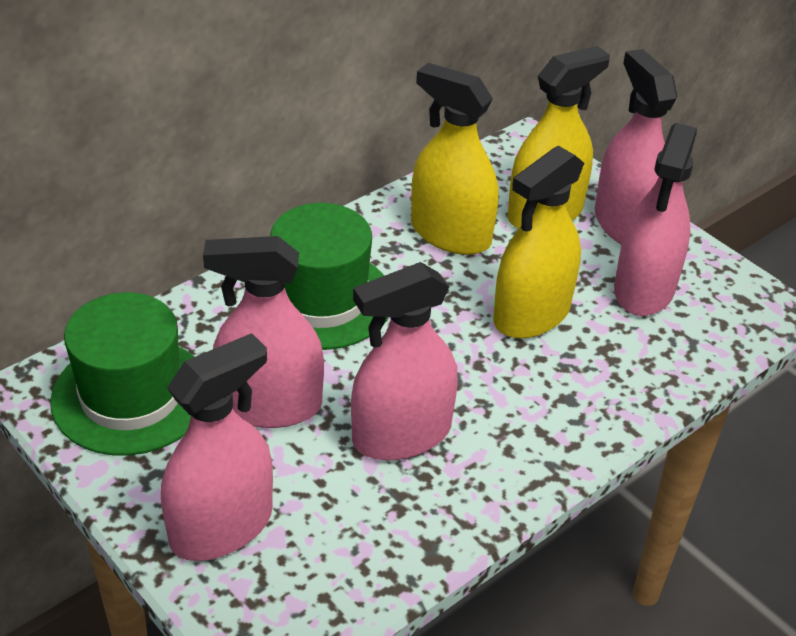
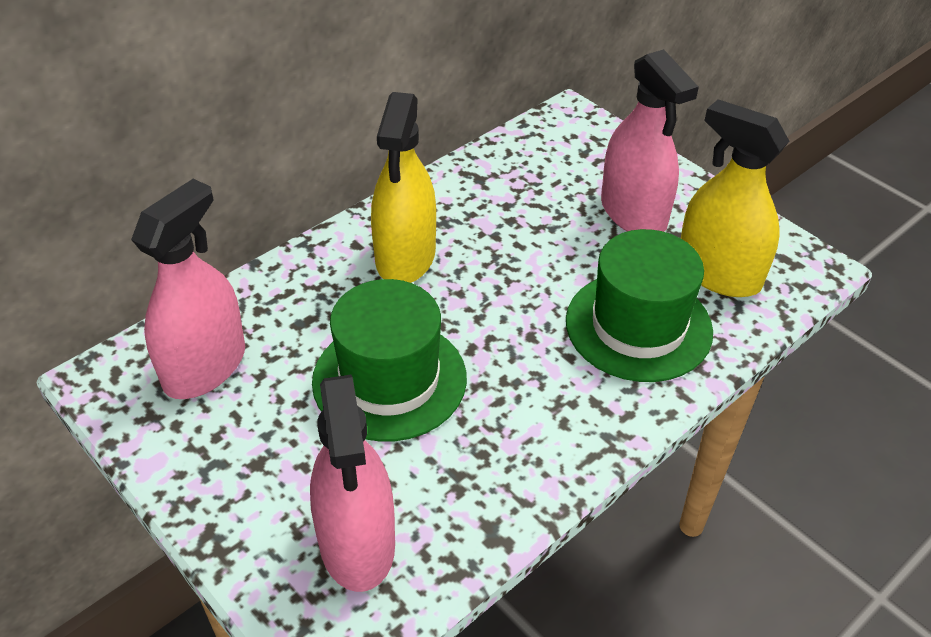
pink spray bottle: [161,333,273,561] [203,236,324,428] [351,262,458,460] [595,49,677,245] [614,123,697,316] = 5 -> [131,179,245,399] [310,375,395,592] [601,49,699,232] = 3
yellow spray bottle: [411,63,499,255] [493,146,584,338] [508,46,610,229] = 3 -> [371,92,436,283] [681,99,789,297] = 2

